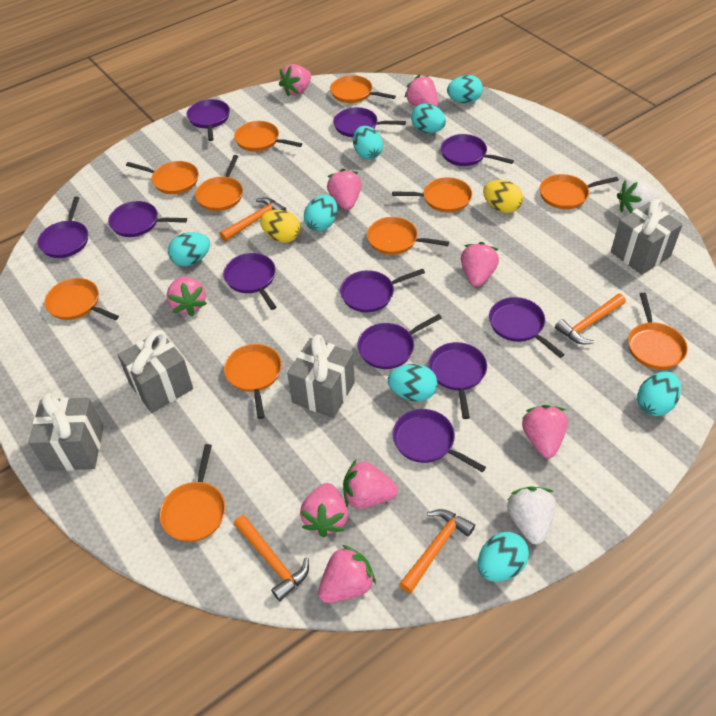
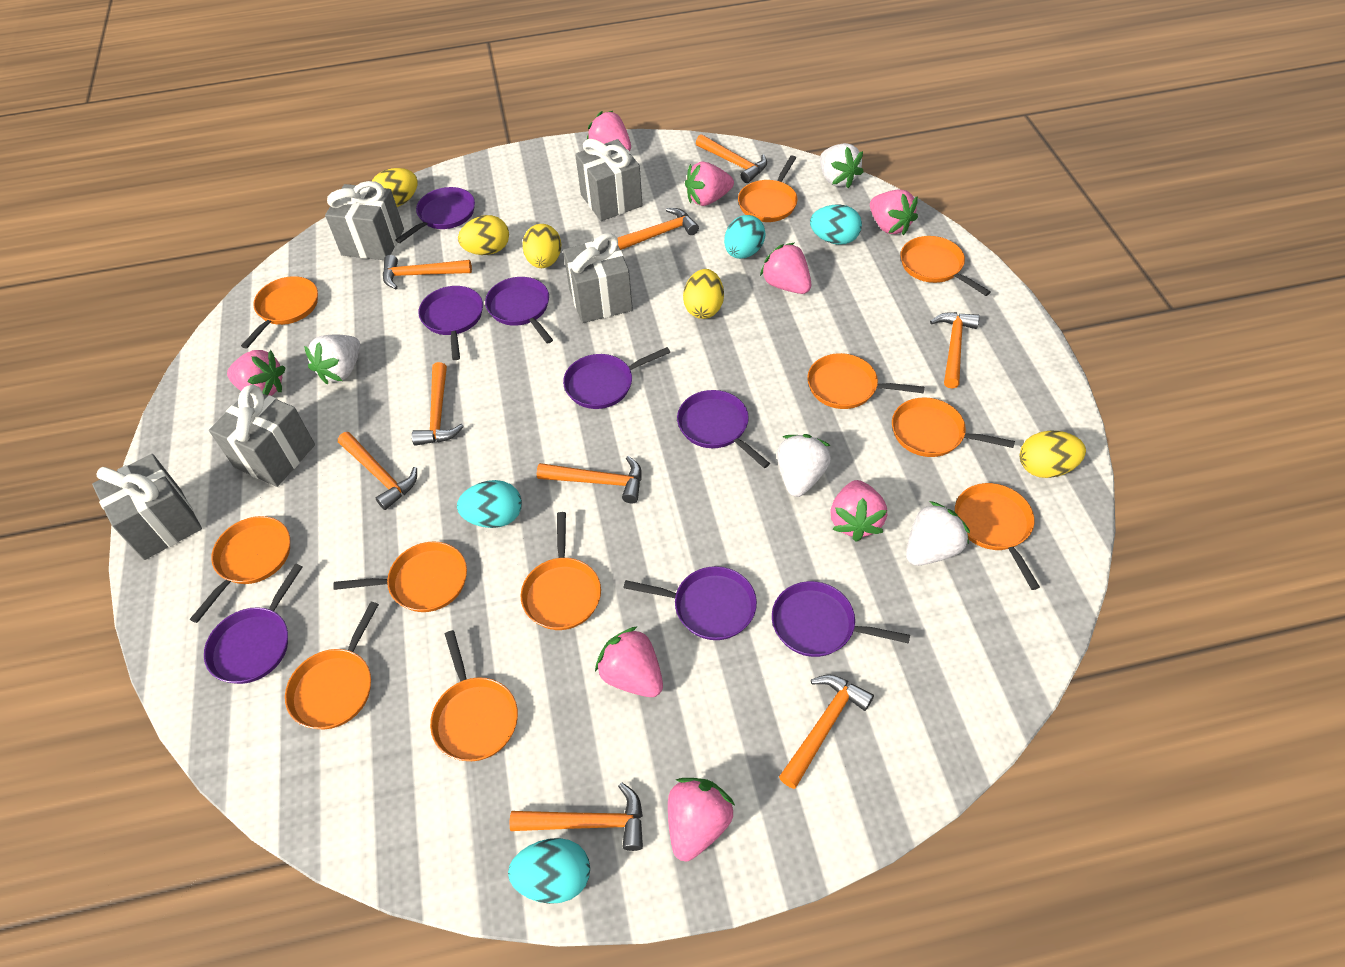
grey gift: [29,393,104,471] [118,330,193,413] [287,335,355,418] [611,199,683,275] = 4 -> [92,454,202,560] [209,385,315,487] [325,181,404,260] [563,233,633,323] [575,139,643,221] = 5
orange hammer: [220,197,287,241] [234,515,309,601] [399,509,475,593] [555,294,626,344] = 4 -> [338,432,417,510] [383,255,472,289] [412,362,464,446] [510,782,643,851] [537,456,642,503] [618,208,699,250] [696,134,767,183] [779,675,874,789] [930,312,980,389] = 9
pink strawberry: [166,276,207,316] [279,64,311,97] [300,483,348,537] [318,545,376,603] [327,169,362,210] [343,460,398,508] [404,75,438,107] [461,242,499,287] [522,405,568,458] = 9 -> [227,350,285,396] [587,111,631,151] [595,626,663,697] [668,778,735,861] [685,162,734,206] [760,242,811,294] [831,480,887,542] [870,190,918,236] = 8
purple pan: [37,197,88,258] [108,201,187,237] [186,99,230,141] [223,253,276,310] [333,107,406,137] [340,269,425,312] [357,314,442,369] [392,409,486,472] [429,342,487,419] [441,134,514,166] [489,297,565,358] = 11 -> [204,564,302,684] [395,187,475,243] [418,286,483,360] [485,277,553,343] [563,347,670,409] [623,566,757,640] [677,390,770,468] [772,581,910,657] = 8
turquoise egg: [168,232,210,266] [304,195,337,231] [353,126,383,160] [388,364,437,402] [411,103,446,133] [447,75,483,103] [477,532,529,582] [637,372,681,416] = 8 -> [457,480,522,528] [508,838,590,904] [724,215,766,259] [810,204,862,245] = 4
white strawberry: [507,487,556,544] [617,179,659,214] = 2 -> [304,335,360,384] [777,434,831,497] [820,143,864,188] [906,501,970,566] = 4
yellow egg: [260,210,301,243] [483,180,523,213] = 2 -> [372,168,418,207] [458,215,509,255] [522,224,561,268] [683,269,724,319] [1020,431,1086,478] = 5

